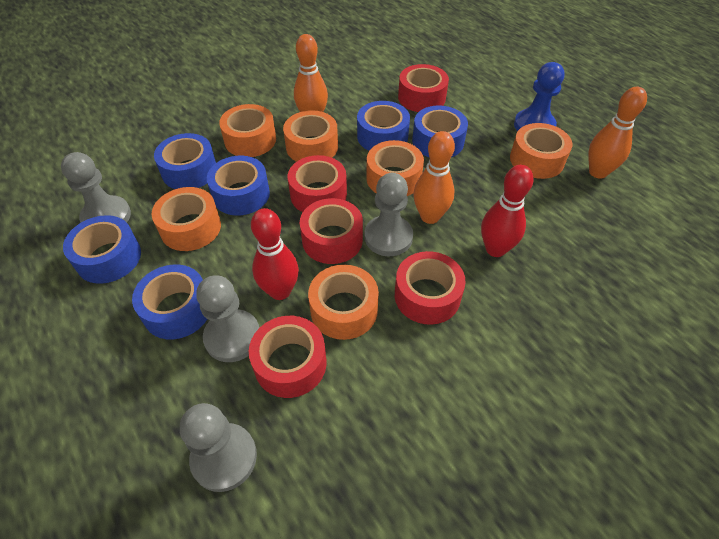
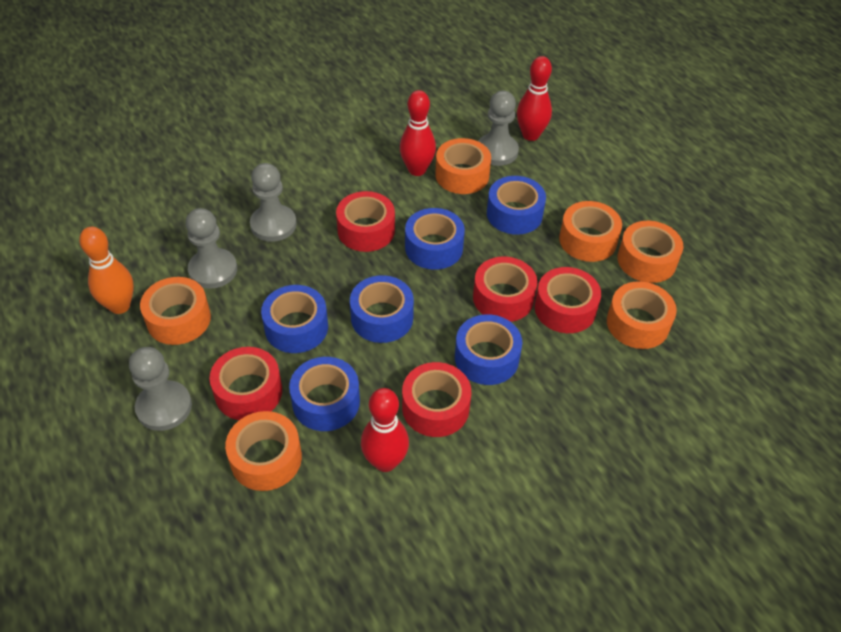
blue pawn: [514,62,565,131] = 1 -> none = 0
orange bowling pin: [294,34,328,112] [413,131,455,224] [588,87,647,179] = 3 -> [79,226,134,314] = 1
red bowling pin: [251,208,299,300] [481,165,534,257] = 2 -> [361,388,409,472] [400,90,436,176] [517,56,552,141] = 3

